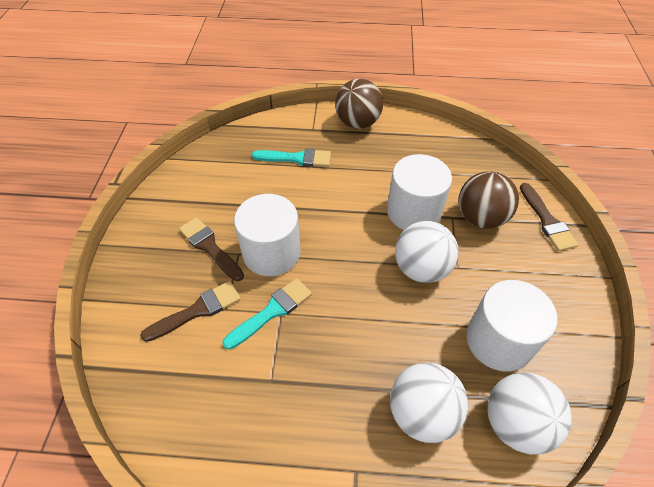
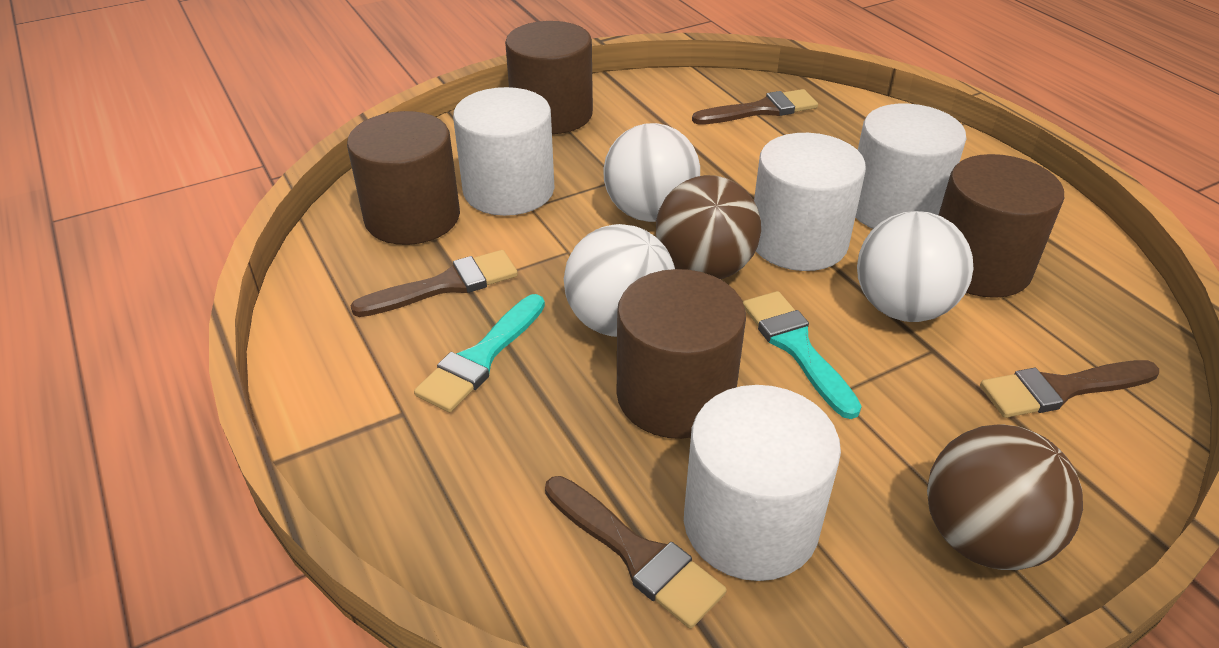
brown brush: [140,281,241,342] [179,217,244,281] [520,183,579,251] = 3 -> [350,250,518,317] [545,476,727,629] [692,89,818,125] [980,360,1159,418] = 4
brown cylinder: none = 0 -> [347,111,460,245] [505,21,593,134] [617,269,746,439] [939,154,1064,298] = 4
white cylinder: [234,194,301,276] [387,154,452,230] [466,280,558,372] = 3 -> [453,87,555,216] [684,385,841,581] [754,133,866,271] [855,104,966,229] = 4

